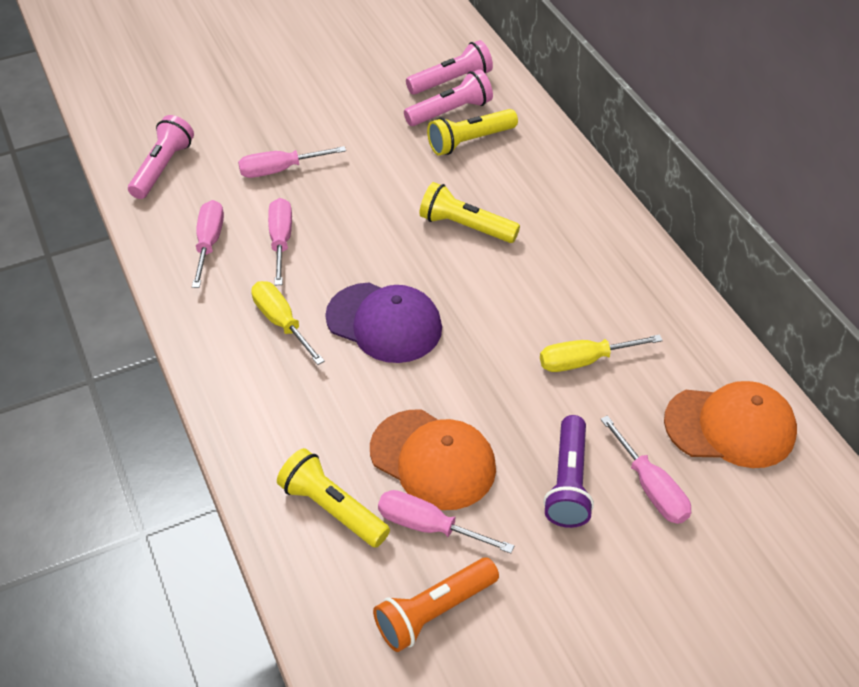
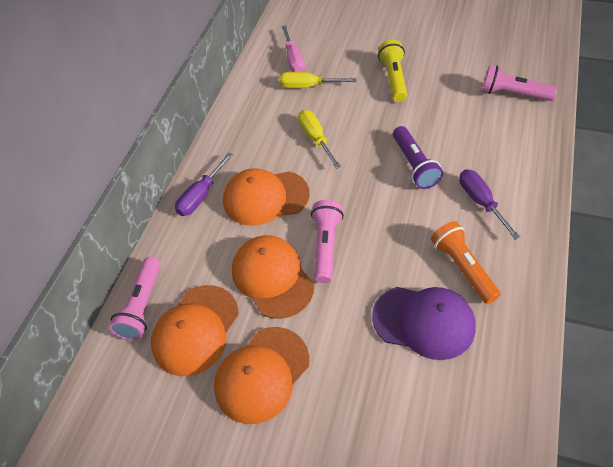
orange cap: [370,410,496,510] [664,381,797,468] = 2 -> [151,285,239,376] [214,327,309,424] [223,168,310,226] [232,235,314,319] = 4
pink screwdriver: [192,200,224,288] [238,146,346,178] [268,198,292,285] [378,490,514,553] [600,415,691,524] = 5 -> [282,25,305,72] = 1
purple screwdriver: none = 0 -> [175,152,233,216] [459,169,520,240] = 2
yellow flashlight: [277,448,390,548] [419,182,520,243] [427,109,518,156] = 3 -> [378,40,407,102] = 1

